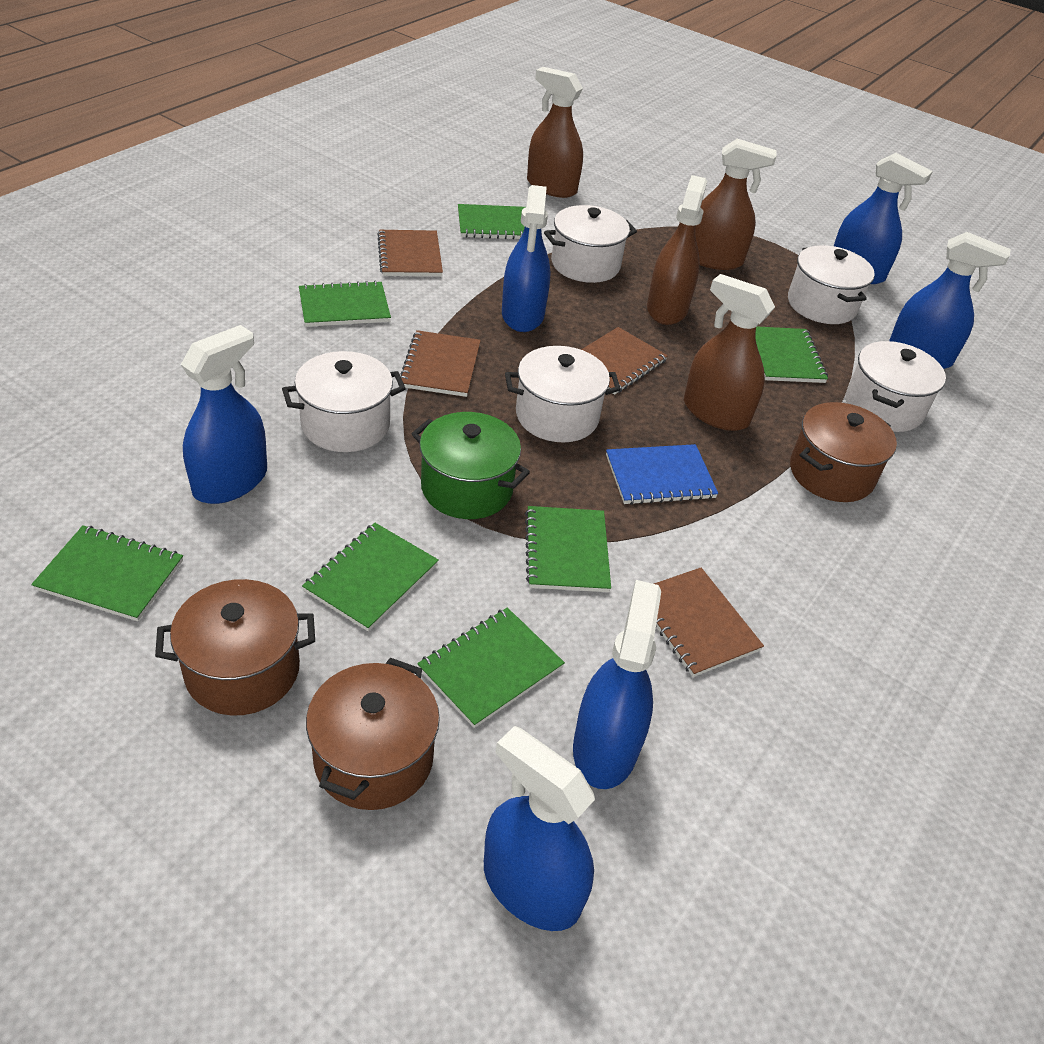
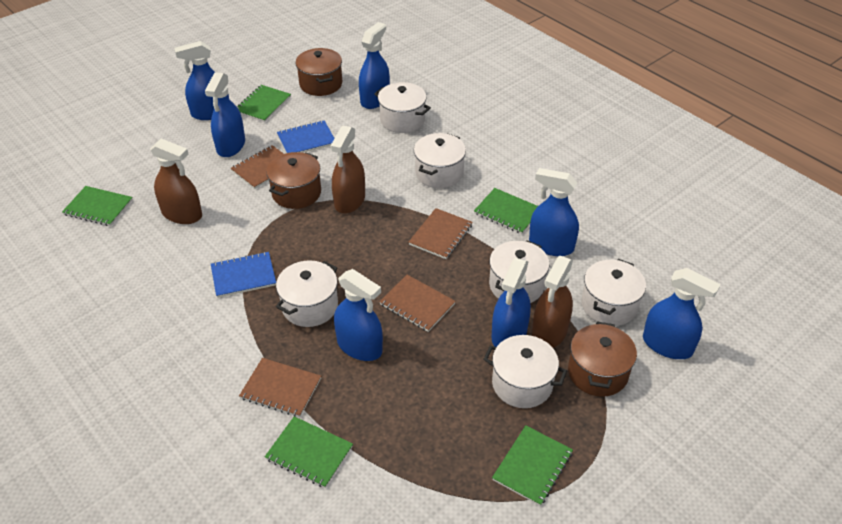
blue notebook: [606,444,718,505] = 1 -> [211,252,276,298] [277,120,334,153] = 2
blue spray bottle: [181,325,267,504] [484,726,595,931] [502,185,550,332] [573,580,661,789] [834,153,933,284] [889,232,1011,369] = 6 -> [175,41,229,120] [205,72,245,157] [334,269,383,361] [359,22,390,109] [492,258,531,347] [529,168,579,256] [643,268,720,359] = 7
brown spray bottle: [527,67,583,198] [647,175,707,325] [684,274,775,431] [695,139,777,270] = 4 -> [150,138,202,224] [331,125,365,214] [532,256,573,348] = 3
green notebook: [31,525,183,621] [299,281,391,327] [302,523,439,631] [417,608,565,728] [458,204,525,239] [525,506,611,592] [755,327,828,383] = 7 -> [62,186,133,226] [237,85,291,122] [265,416,353,488] [474,188,538,234] [492,425,573,506] = 5
green pot: [412,412,530,519] = 1 -> none = 0
white pot: [282,351,406,452] [505,346,621,442] [544,205,637,283] [788,245,875,324] [846,341,946,432] = 5 -> [276,260,338,327] [374,82,431,133] [414,133,466,188] [483,335,567,408] [489,240,550,303] [582,259,646,326] = 6

